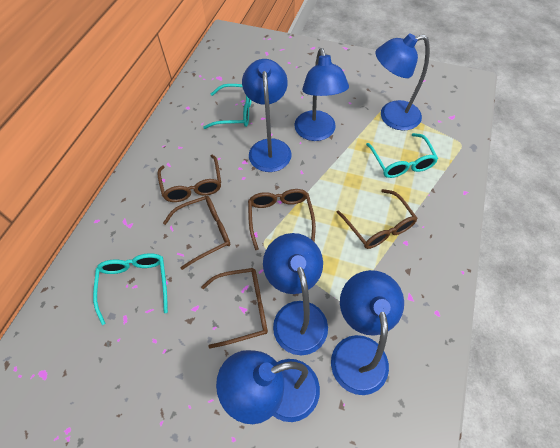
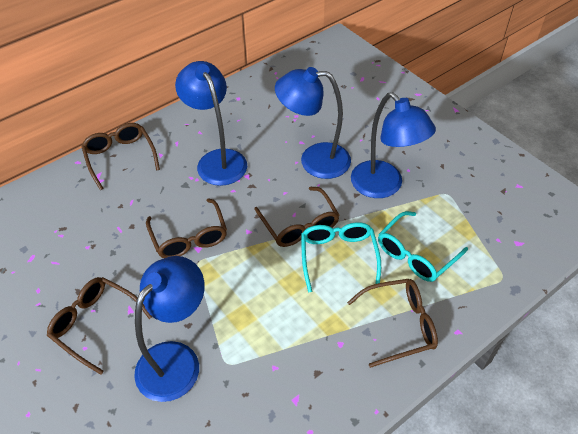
blue lamp: [216,350,320,424] [242,59,291,172] [263,233,328,355] [294,48,349,141] [331,270,404,395] [376,33,430,131] = 6 -> [134,256,205,402] [175,61,247,186] [275,67,351,179] [351,92,436,198] = 4
turquoise glasses: [93,253,168,325] [203,84,252,129] [366,133,438,178] = 3 -> [301,222,381,292] [378,211,468,282] = 2

